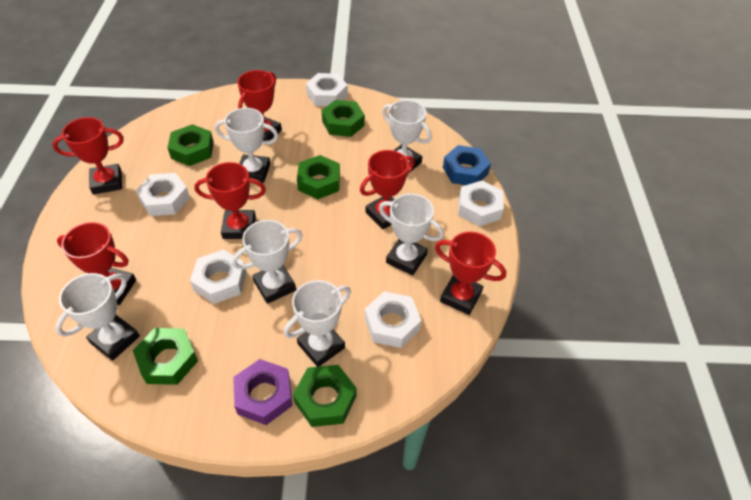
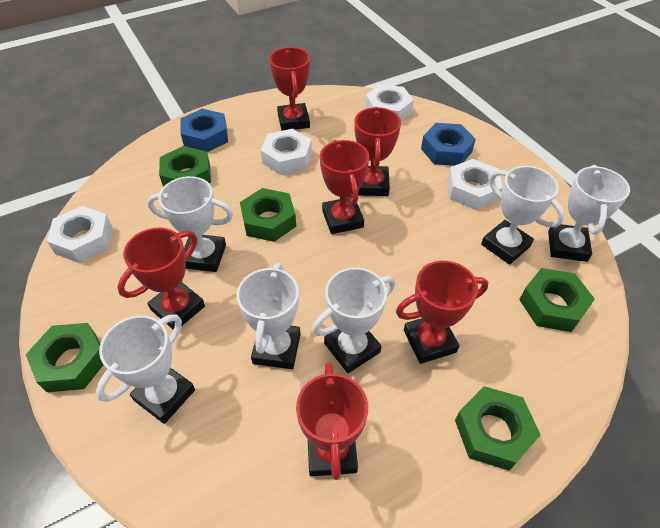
blue nut: [443,145,491,185] = 1 -> [181,109,228,152] [421,123,476,166] = 2
purple nut: [233,359,292,425] = 1 -> none = 0
white nut: [136,173,190,216] [190,250,246,304] [306,73,348,107] [365,291,421,348] [458,181,504,227] = 5 -> [47,206,112,263] [261,129,312,175] [365,84,414,121] [447,159,502,210] = 4

